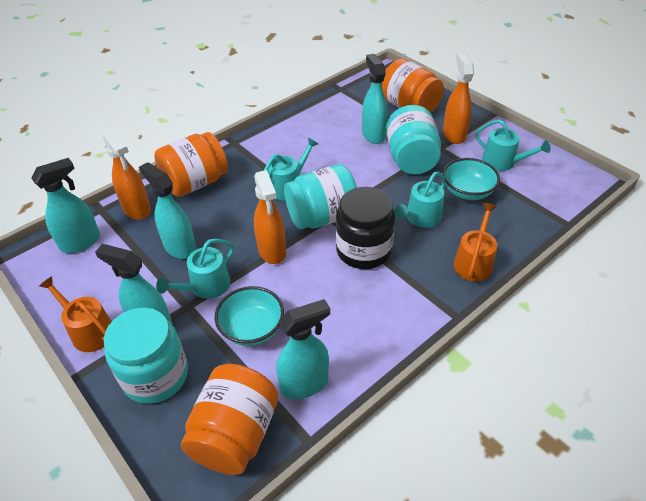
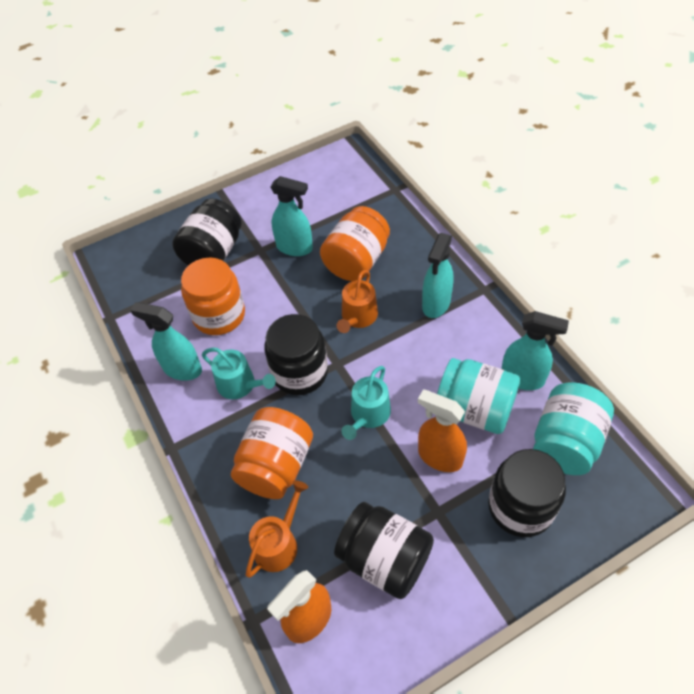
black jar: [336,187,395,269] = 1 -> [172,199,242,266] [264,314,328,395] [334,502,434,599] [488,449,566,537] = 4
orange spray bottle: [103,130,151,220] [254,170,286,264] [443,53,474,144] = 3 -> [267,570,331,643] [418,390,467,472] = 2
turquoise bowl: [215,286,284,346] [443,158,500,200] = 2 -> none = 0
turquoise jar: [104,307,188,404] [284,164,357,229] [386,105,441,174] = 3 -> [437,358,520,434] [533,382,614,475] = 2
turquoise spray bottle: [31,158,100,253] [95,244,173,325] [139,162,196,259] [276,299,330,400] [362,54,388,144] = 5 -> [130,302,202,381] [270,176,313,256] [422,233,454,318] [501,311,569,390] = 4
turquoise watering can: [156,239,234,299] [263,137,318,200] [395,172,446,228] [475,119,551,171] = 4 -> [202,348,276,399] [342,366,391,440] = 2

